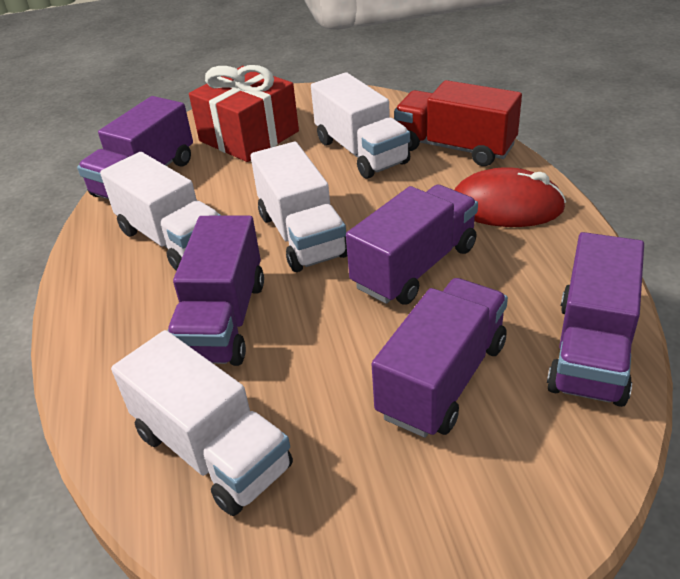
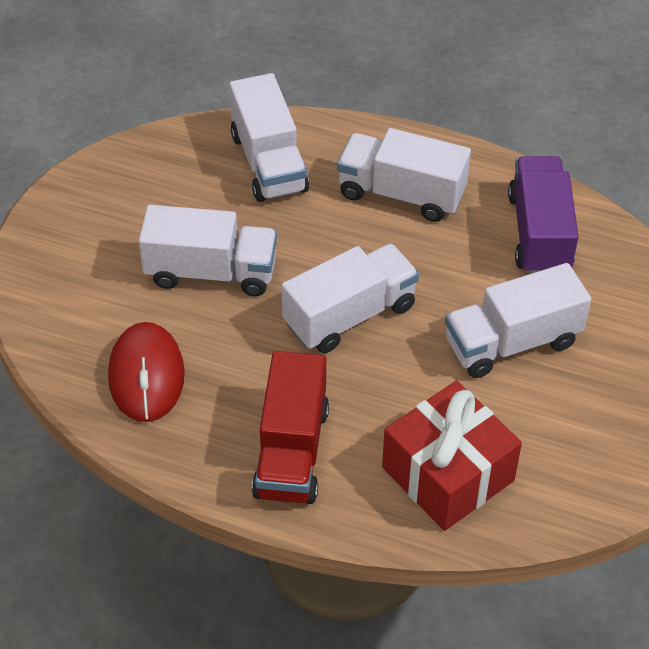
purple truck: [77,96,193,199] [167,216,264,366] [346,185,478,304] [372,278,508,438] [547,232,644,407] = 5 -> [508,156,579,274] = 1
white truck: [100,152,221,271] [111,330,293,516] [251,142,347,272] [311,72,410,179] = 4 -> [139,205,277,296] [229,73,309,202] [282,243,419,353] [337,128,471,222] [445,263,591,378] = 5

